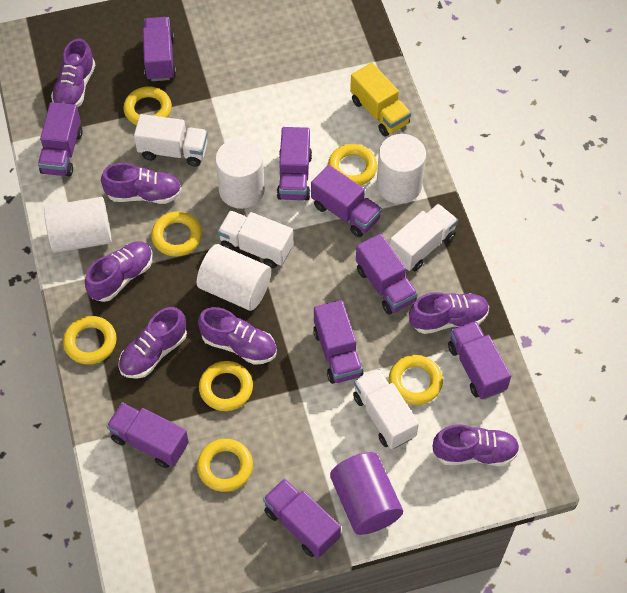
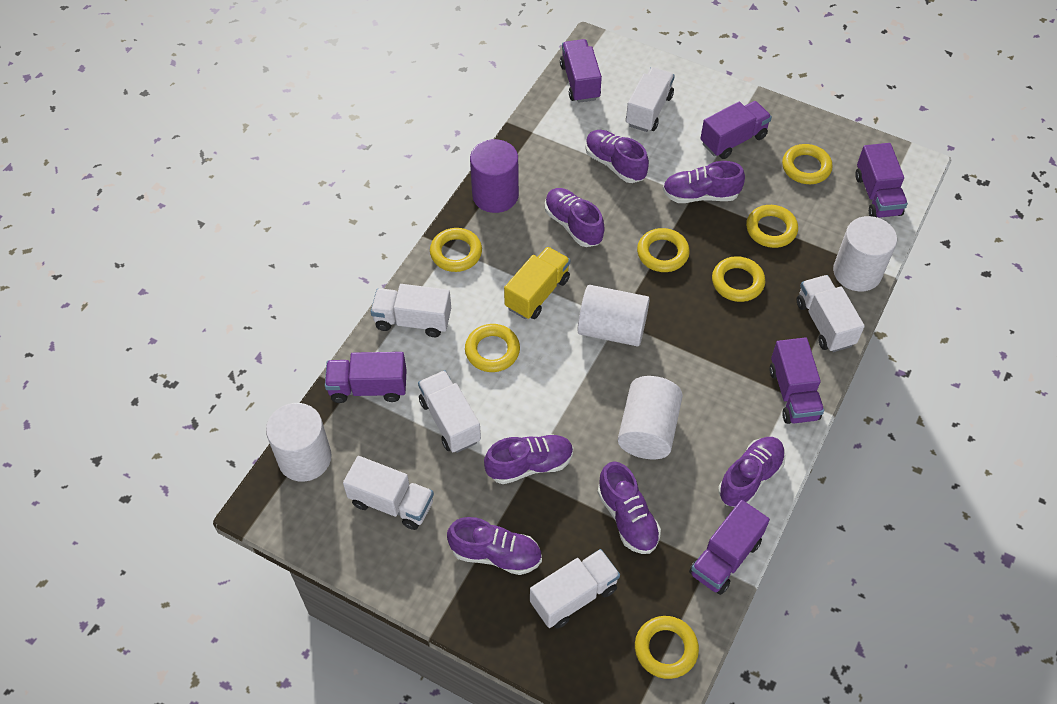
purple truck: [38,102,83,177] [107,402,189,468] [143,17,176,81] [263,478,341,558] [277,127,312,201] [311,165,382,237] [313,300,363,384] [356,233,418,314] [448,321,511,400] = 9 -> [325,352,407,403] [560,39,602,103] [689,500,770,595] [700,101,772,159] [770,337,824,424] [855,143,908,218] = 6
white truck: [134,114,208,167] [218,211,293,268] [353,369,419,449] [390,204,458,271] = 4 -> [343,456,434,530] [371,284,451,337] [418,370,481,453] [530,549,620,629] [626,67,675,132] [797,275,865,352] = 6

